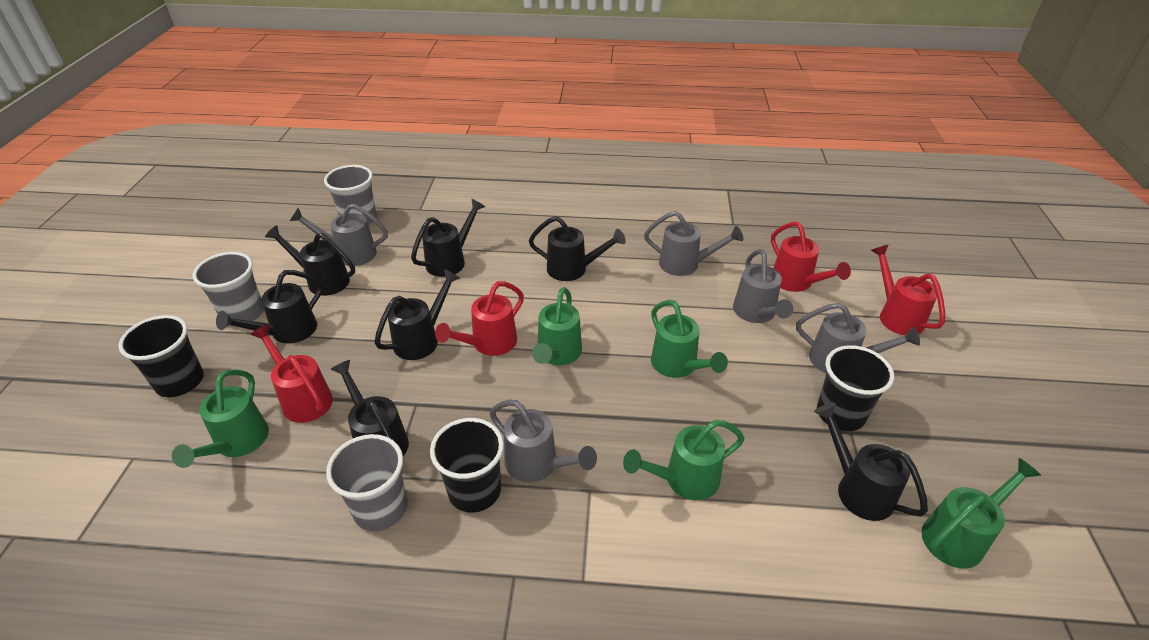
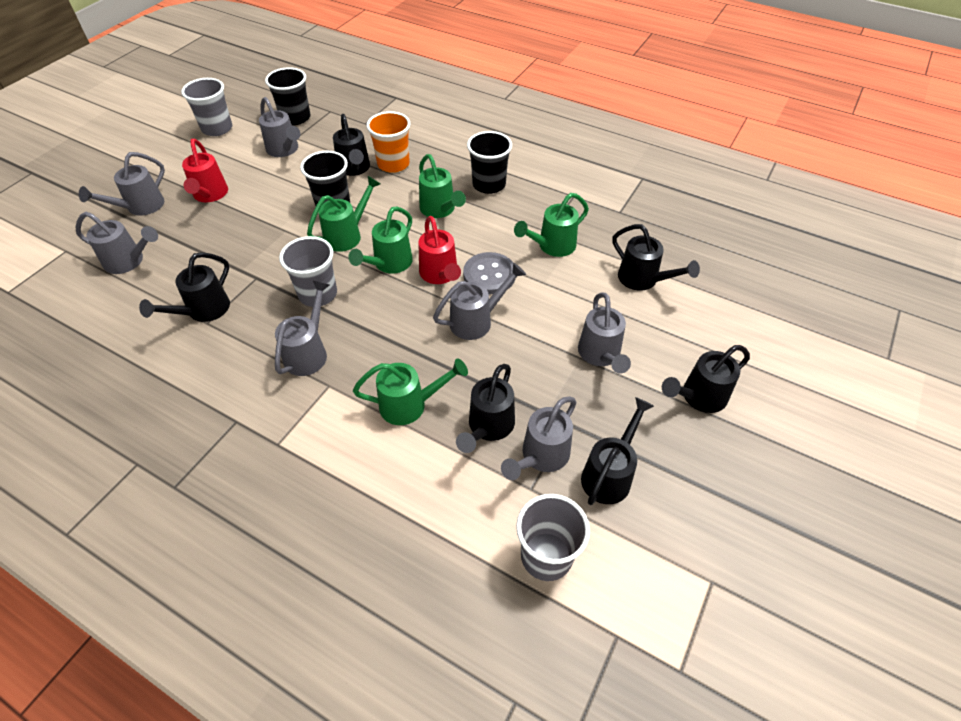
black watering can: [216,270,323,344] [265,225,355,296] [331,360,409,456] [374,269,460,360] [411,198,485,277] [529,216,626,281] [814,403,928,521] = 7 -> [139,252,230,322] [333,114,370,176] [456,364,515,453] [581,397,654,505] [612,224,700,291] [662,345,750,413] = 6
grey button: none = 0 -> [463,252,516,294] = 1
grey watering can: [290,204,388,266] [490,400,597,482] [644,211,743,276] [733,249,793,323] [796,303,920,373] = 5 -> [75,212,158,274] [79,152,165,216] [259,97,301,157] [275,281,330,376] [433,263,526,340] [501,396,577,480] [578,293,631,374] = 7
orange cup: none = 0 -> [367,111,410,173] = 1
red watering can: [250,324,333,423] [435,281,524,356] [771,222,851,292] [871,245,945,335] = 4 -> [182,139,228,202] [418,216,461,284] = 2

